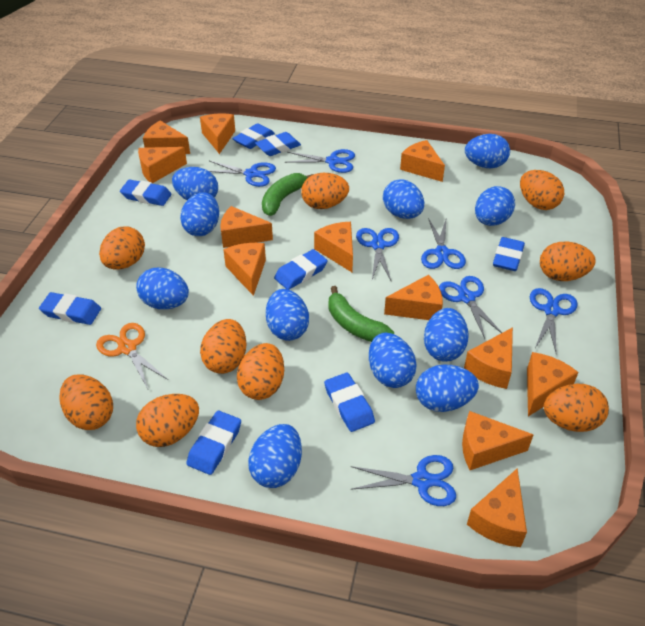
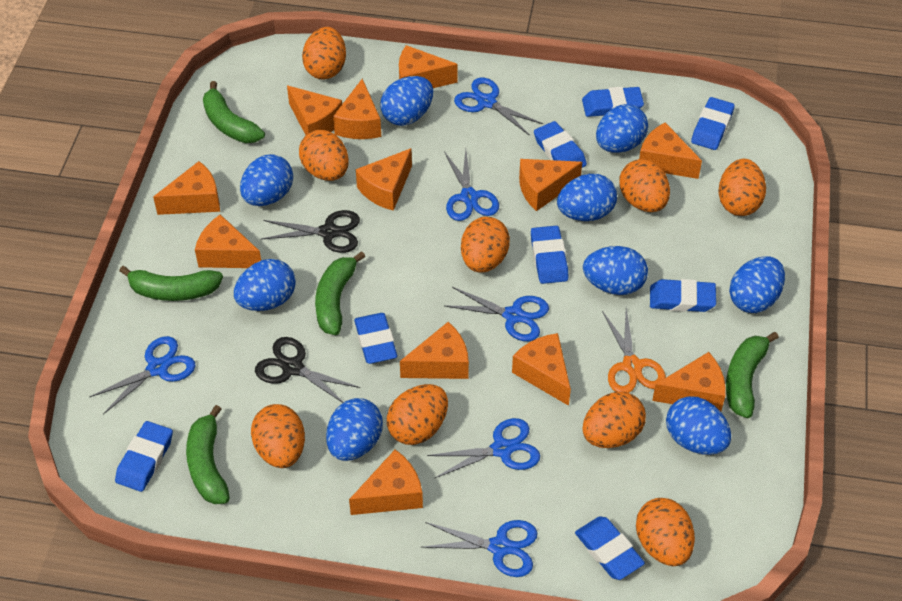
black scissors: none = 0 -> [255,337,360,403] [262,210,360,253] = 2
blue egg: [136,268,189,309] [172,167,218,200] [180,193,219,236] [248,424,302,488] [266,289,309,341] [369,333,417,388] [383,179,424,219] [416,365,479,412] [424,308,469,362] [465,134,510,168] [475,186,515,226] = 11 -> [234,259,296,311] [240,154,293,206] [326,398,383,461] [380,76,433,126] [557,174,617,221] [583,246,648,295] [596,104,648,153] [666,396,731,455] [729,256,785,313] = 9
blue scissors: [209,161,276,187] [285,149,355,173] [351,455,456,506] [356,228,399,282] [421,218,466,269] [439,276,502,339] [530,288,577,355] = 7 -> [90,336,196,414] [421,520,537,577] [427,418,540,479] [444,149,499,221] [444,287,549,341] [454,78,543,136] = 6
green banana: [262,173,314,216] [329,286,394,342] = 2 -> [119,266,223,301] [186,405,230,504] [203,81,265,143] [315,251,365,335] [726,332,779,418] = 5

